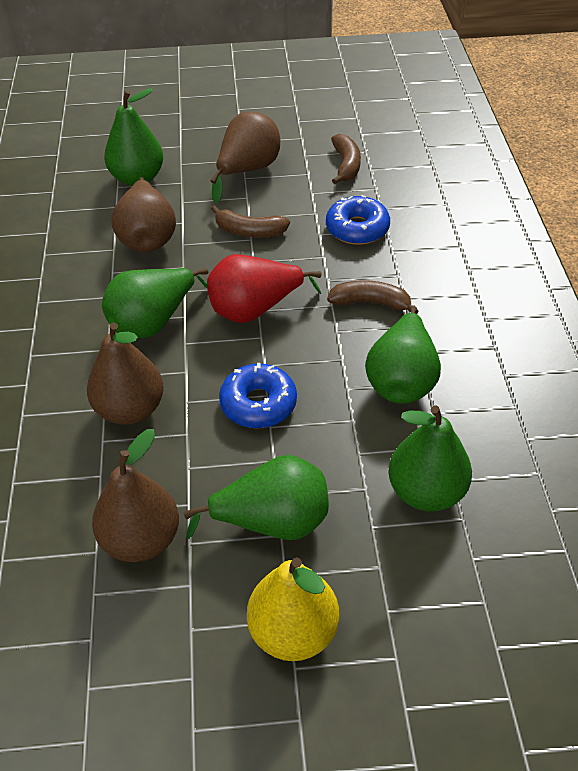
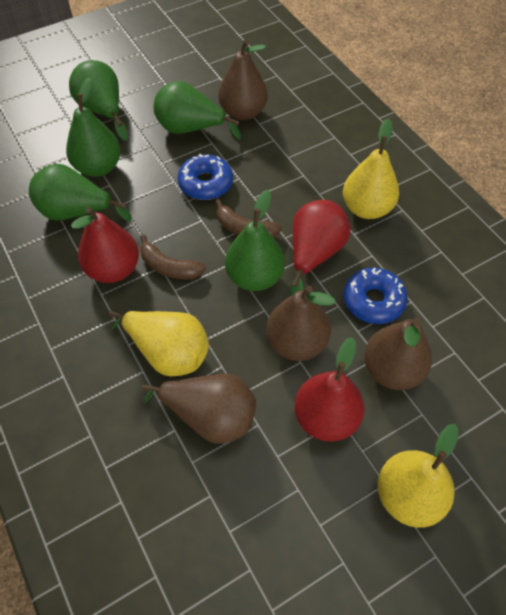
brown banana: [211,205,290,237] [327,280,419,314] [331,134,361,184] = 3 -> [140,235,206,279] [215,199,282,238] = 2
red pear: [207,254,322,323] = 1 -> [71,207,139,283] [290,200,350,296] [294,337,364,442] = 3
yellow pear: [247,557,339,661] = 1 -> [109,311,209,376] [343,118,399,219] [378,424,459,528] = 3

